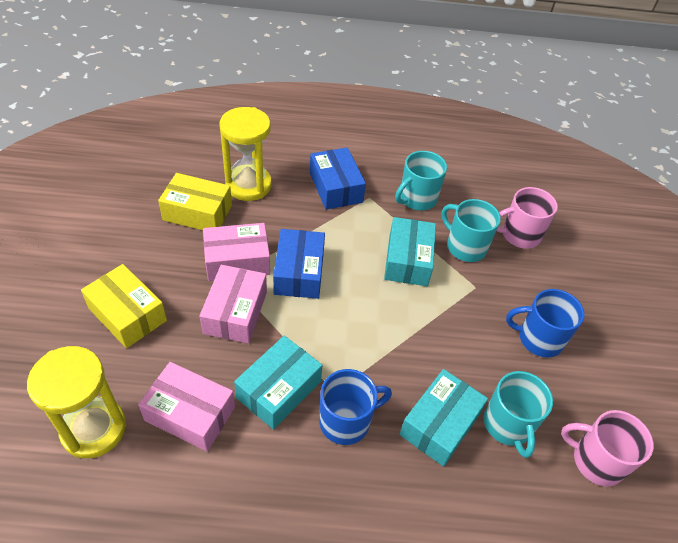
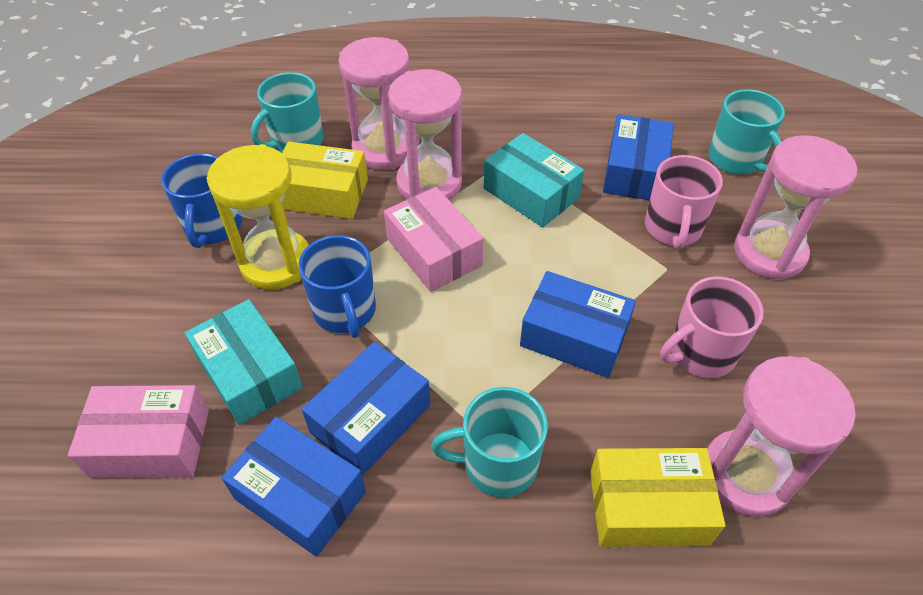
blue box: [273,229,325,299] [310,147,366,210] = 2 -> [221,417,366,557] [302,342,430,476] [520,271,636,378] [603,114,674,200] = 4
pink box: [138,362,235,451] [200,265,267,343] [203,223,270,281] = 3 -> [68,385,209,478] [384,187,483,292] = 2
pink hourglass: none = 0 -> [338,37,409,170] [388,69,462,200] [707,356,856,517] [734,135,857,280] = 4
turquoise box: [234,336,322,430] [384,217,436,286] [399,369,488,467] = 3 -> [185,299,303,425] [484,133,584,227] = 2
yellow hourglass: [27,346,126,458] [220,107,272,201] = 2 -> [207,144,309,290] = 1

